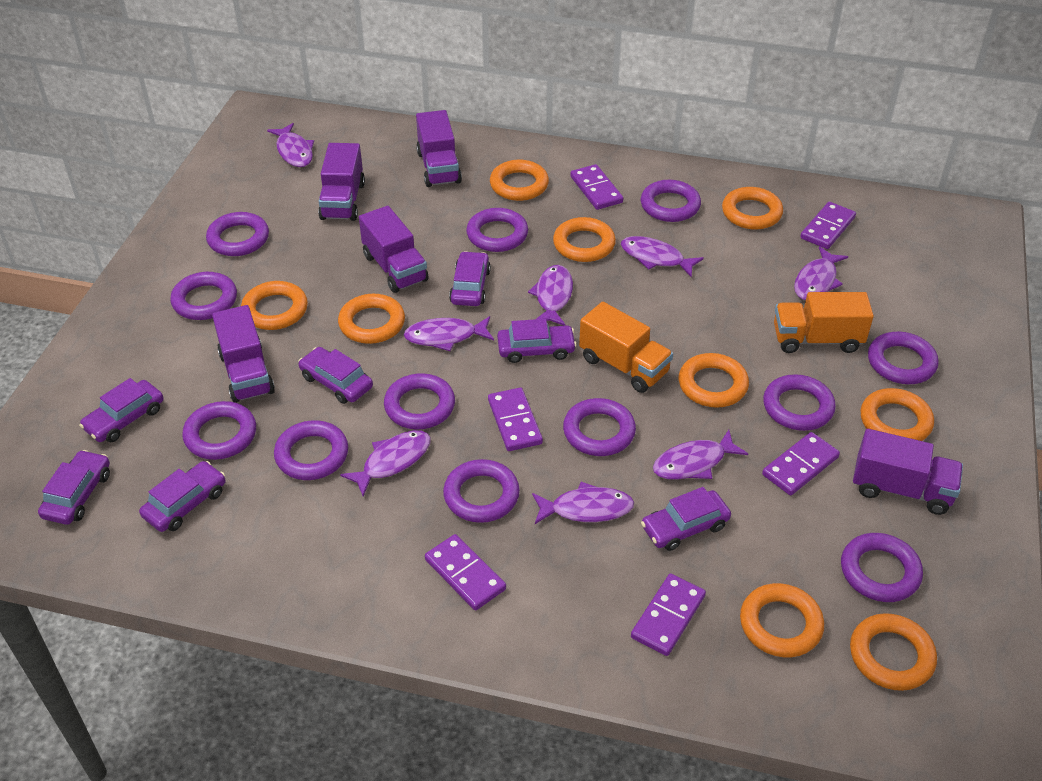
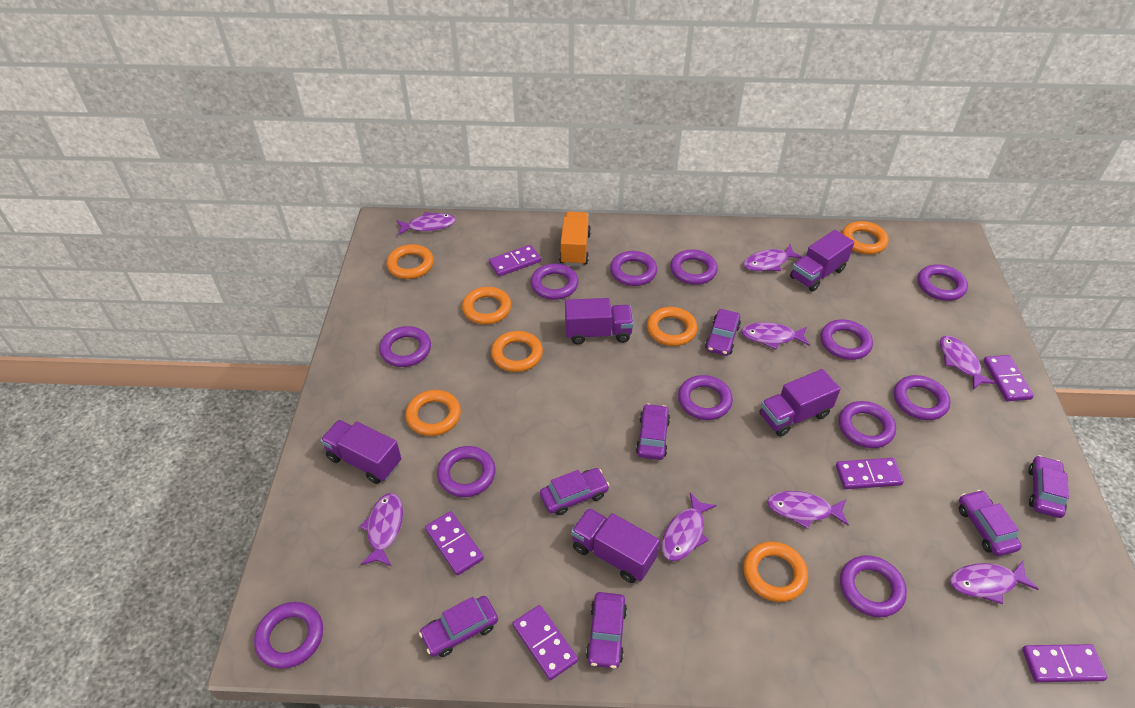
orange ring: [241,281,308,330] [338,294,405,344] [490,160,549,201] [553,217,616,262] [679,353,749,408] [722,187,783,230] [740,583,824,657] [850,613,937,691] [860,388,934,441] = 9 -> [386,244,434,279] [406,390,461,436] [462,287,511,324] [491,331,543,372] [647,307,697,346] [743,542,808,602] [842,221,889,254] = 7
orange truck: [579,302,673,393] [774,292,874,353] = 2 -> [559,211,591,266] = 1

